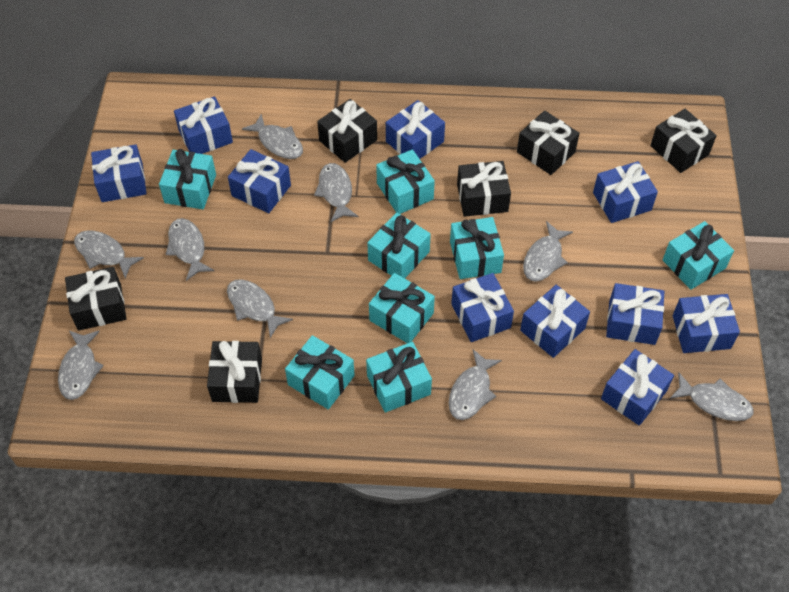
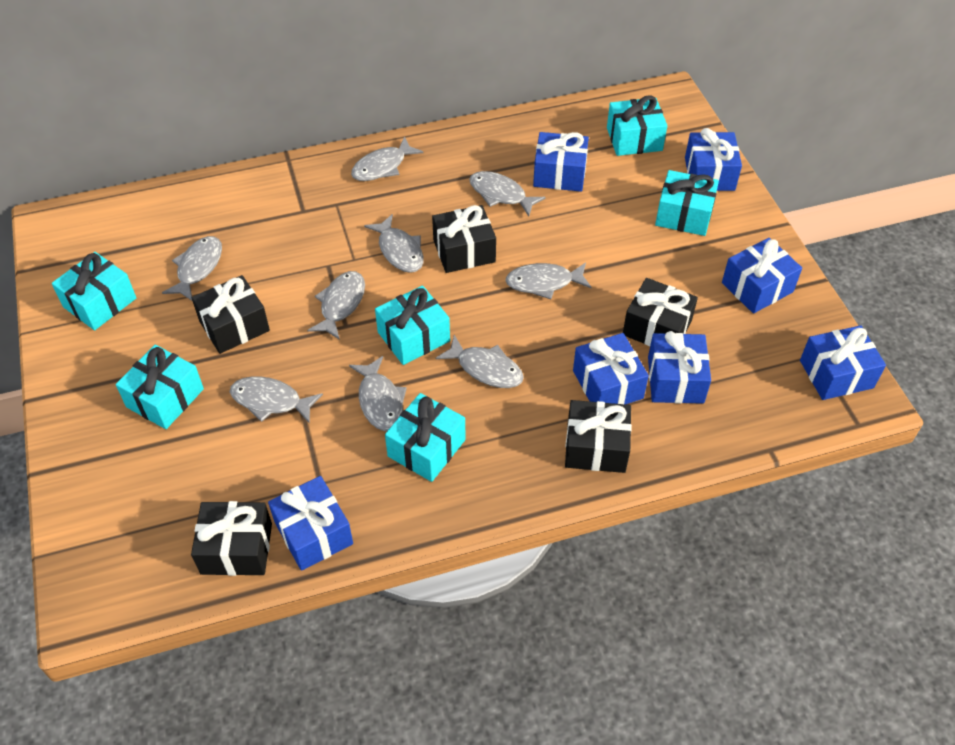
black gift: [65,267,127,331] [207,341,262,403] [317,99,377,163] [457,161,511,217] [517,110,580,175] [650,109,717,173] = 6 -> [191,501,272,576] [192,275,270,354] [432,205,496,273] [565,400,632,473] [623,278,698,346] = 5
blue gift: [91,144,147,202] [174,96,233,154] [228,149,291,213] [386,100,445,159] [451,273,514,342] [520,285,590,358] [593,161,658,223] [601,349,674,426] [606,283,664,345] [673,294,740,353] = 10 -> [268,476,353,571] [533,132,589,192] [573,333,649,404] [648,331,711,404] [685,128,742,191] [722,238,802,313] [800,325,886,400] = 7
turquoise gift: [159,149,216,209] [285,335,355,409] [366,342,432,413] [368,212,431,278] [369,273,435,343] [376,149,435,214] [450,217,504,279] [663,221,734,290] = 8 -> [52,252,136,330] [116,345,204,429] [375,286,450,365] [385,393,466,482] [607,95,667,156] [655,170,719,236] = 6

